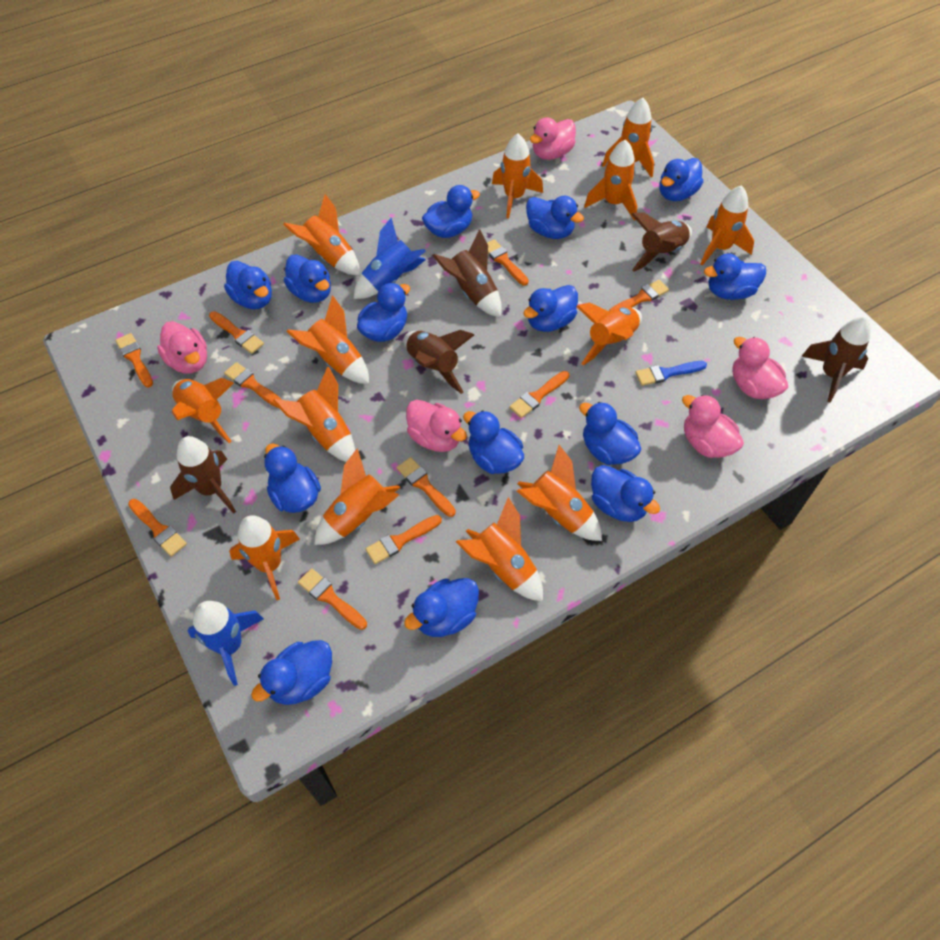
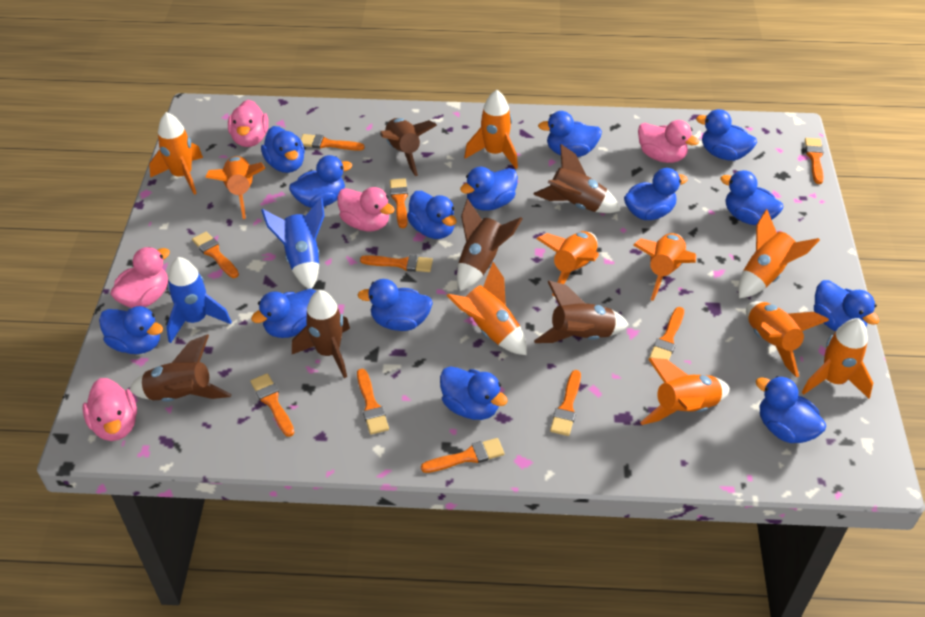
blue brush: [635,361,707,386] = 1 -> none = 0
brown rocket: [170,436,236,514] [404,330,474,394] [433,229,502,317] [631,212,692,271] [802,317,870,403] = 5 -> [129,334,232,402] [292,290,350,378] [380,118,437,176] [457,199,523,291] [533,144,621,213] [534,281,629,343] = 6
orange rocket: [172,378,234,443] [229,515,300,600] [273,366,355,462] [283,194,360,275] [286,295,369,384] [314,448,400,545] [456,497,543,602] [492,134,543,218] [517,445,602,541] [576,303,642,366] [584,139,637,221] [602,98,654,178] [701,185,754,266] = 13 -> [149,112,203,195] [205,156,266,219] [447,262,527,355] [464,90,518,169] [537,231,599,296] [633,233,696,301] [640,358,730,425] [738,209,820,298] [746,301,829,377] [801,318,873,399] = 10

